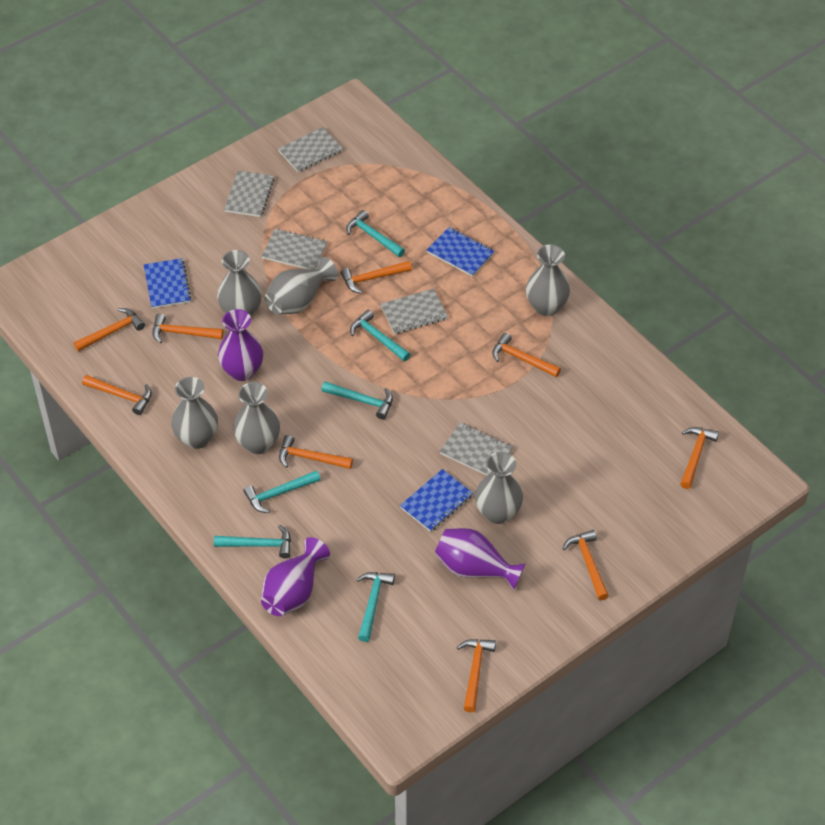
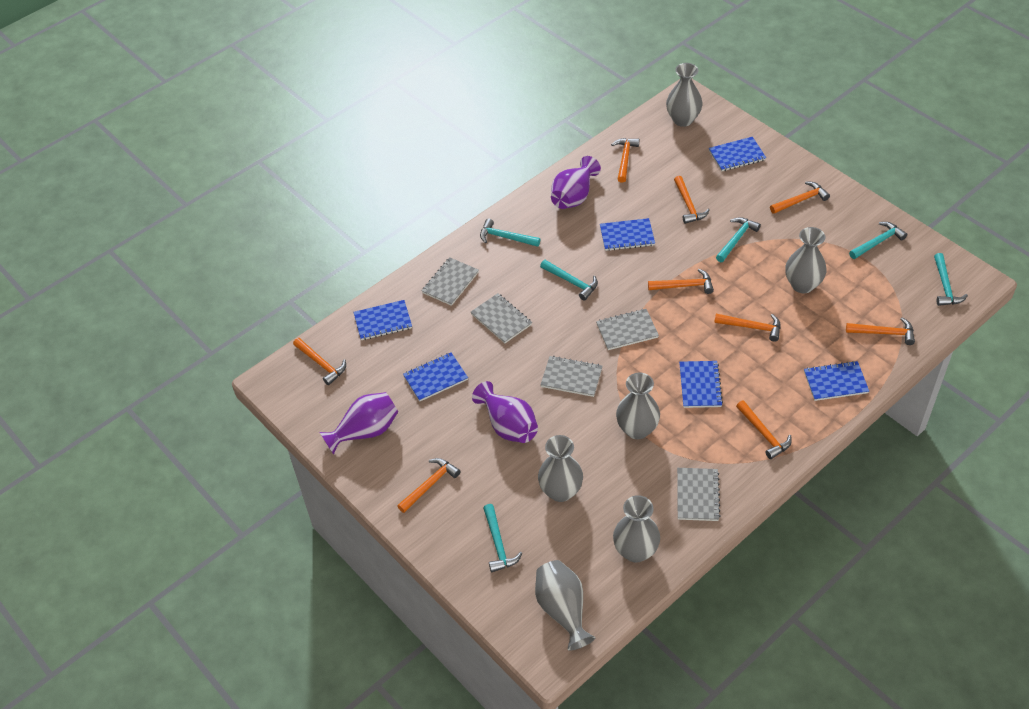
blue notebook: [144,258,191,309] [400,469,473,532] [427,227,495,277] = 3 -> [353,300,412,340] [403,352,468,402] [600,218,655,251] [679,361,723,408] [709,137,766,171] [804,361,869,401] = 6

